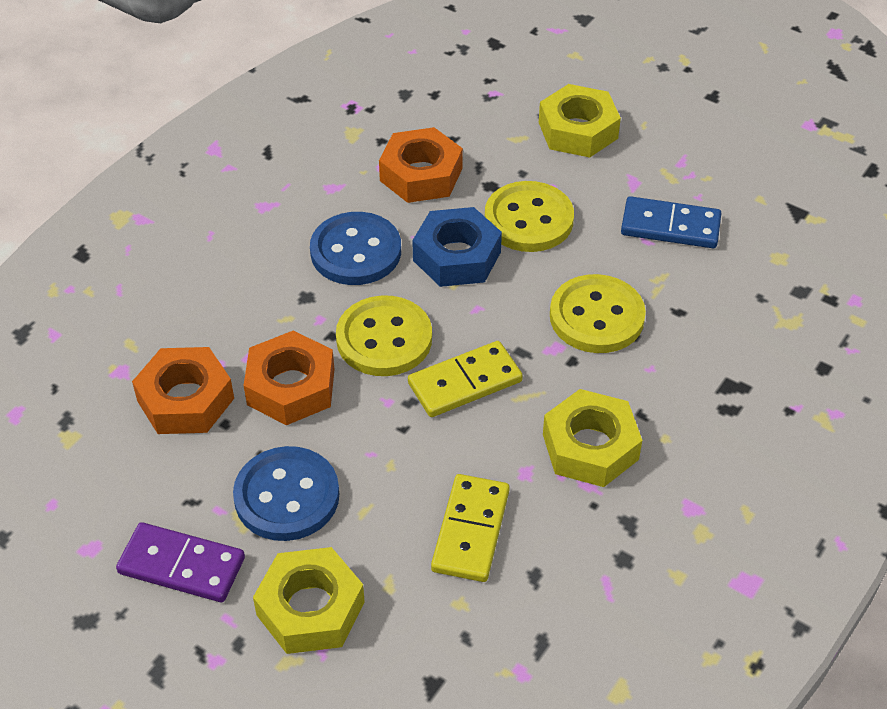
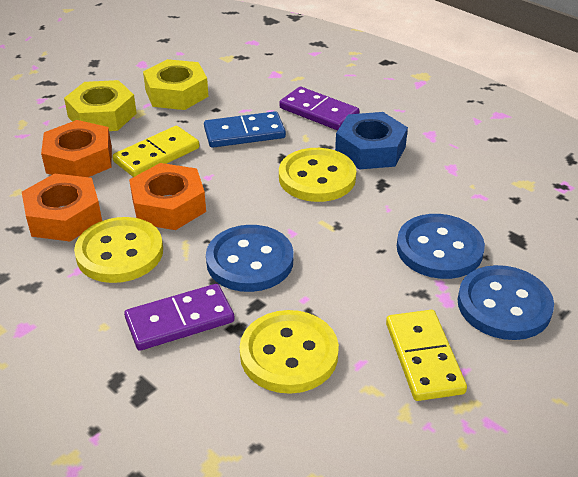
blue button: [233,446,339,541] [310,212,401,285] = 2 -> [206,225,294,292] [397,214,485,279] [458,265,554,340] = 3
purple domino: [116,522,245,602] = 1 -> [124,284,235,351] [279,87,360,131] = 2
yellow nut: [253,547,365,654] [539,84,621,158] [543,389,642,487] = 3 -> [64,80,137,131] [143,59,209,110] = 2

